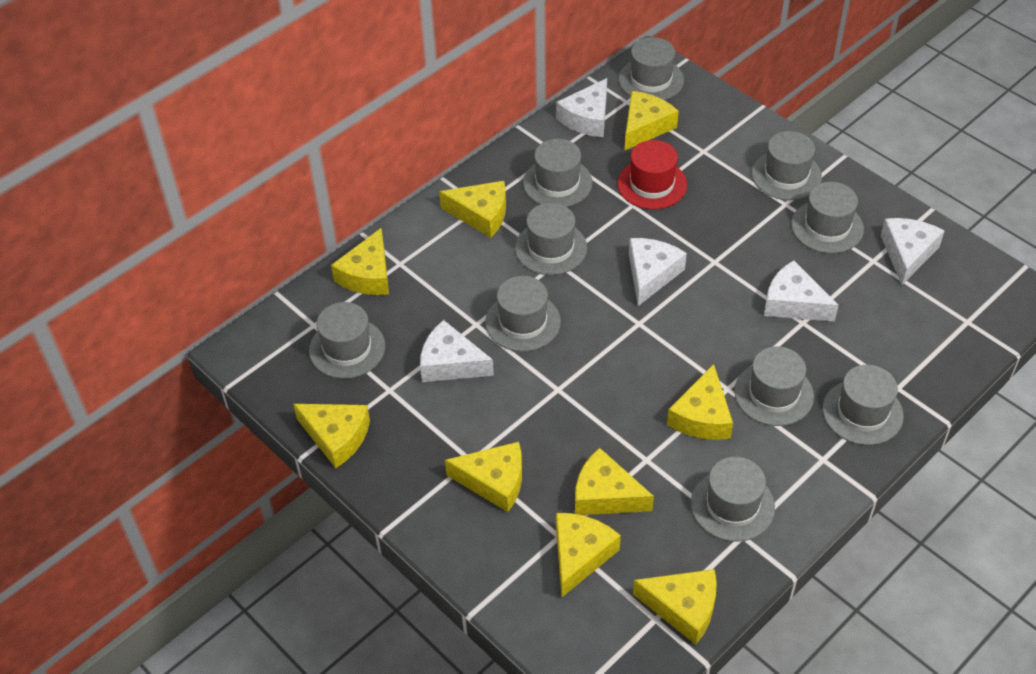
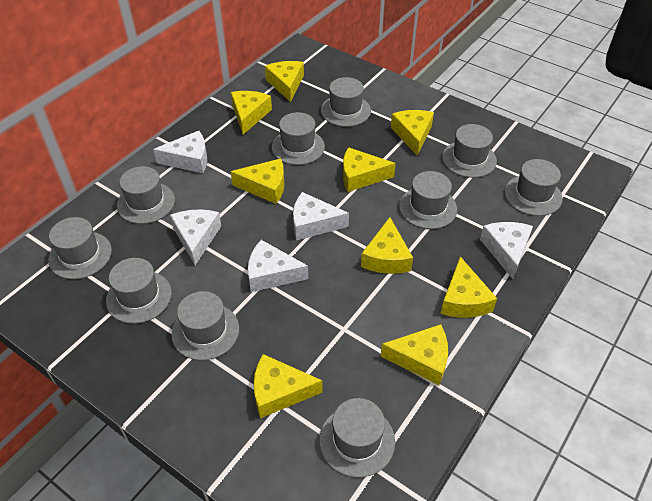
red hat: [617,140,687,209] = 1 -> none = 0

